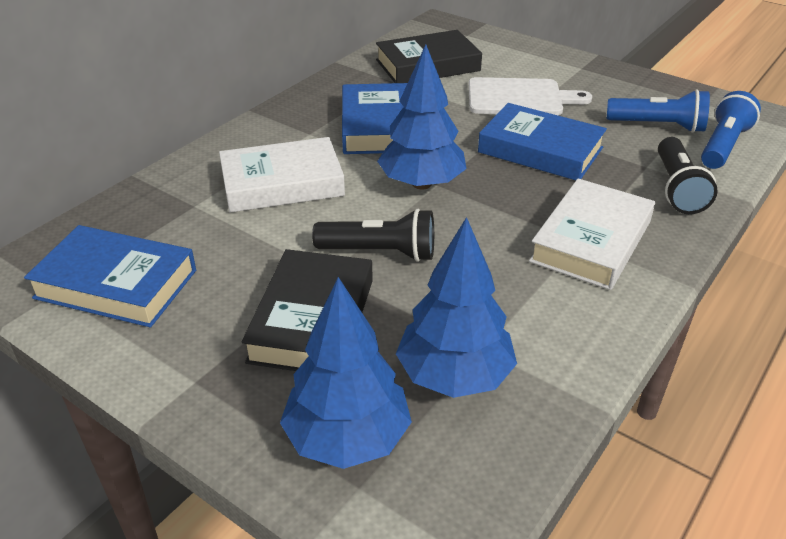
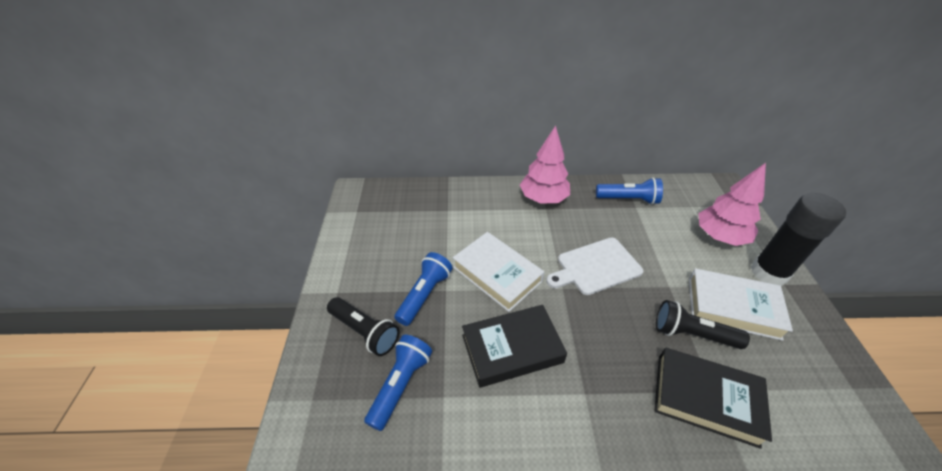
black glue stick: none = 0 -> [751,193,846,286] = 1
blue book: [24,225,196,327] [342,83,407,154] [478,103,607,180] = 3 -> none = 0
blue flashlight: [607,89,710,133] [701,91,761,169] = 2 -> [364,335,432,431] [394,252,453,326] [596,177,663,205] = 3
blue tree: [280,277,412,469] [377,44,466,190] [396,217,517,398] = 3 -> none = 0
pink tree: none = 0 -> [520,125,570,204] [698,163,766,246] = 2

